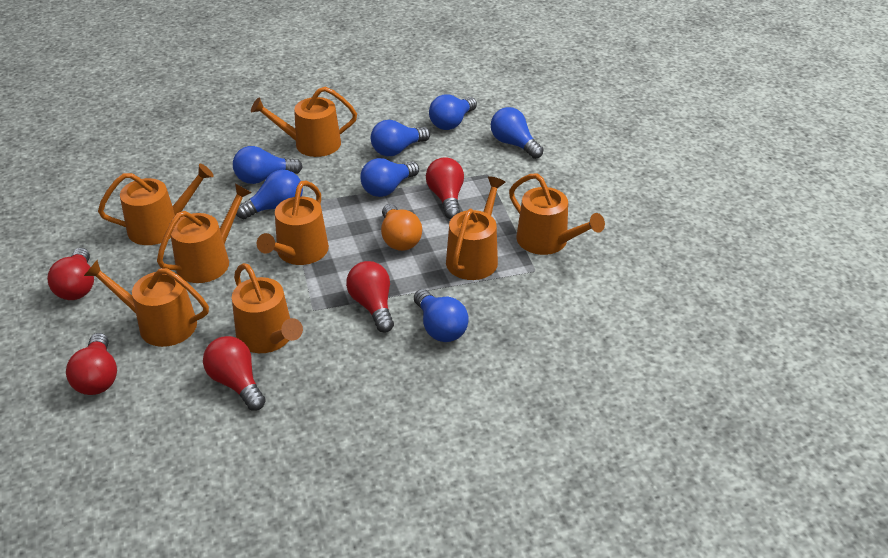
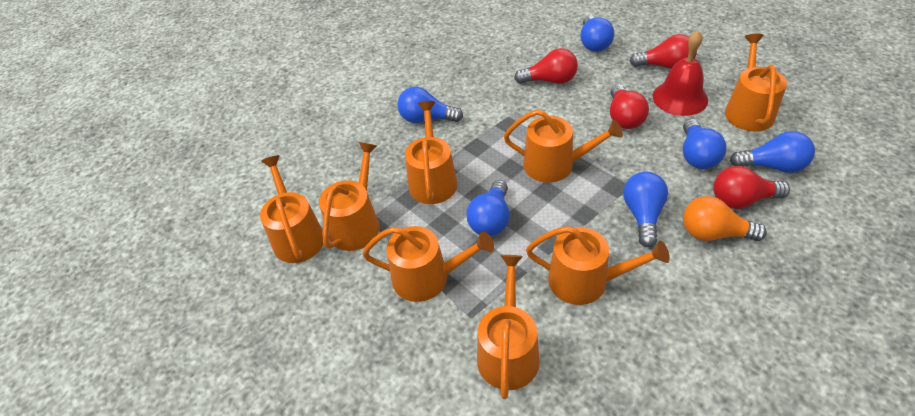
blue light bulb: [233,146,303,184] [236,170,303,219] [360,158,419,197] [371,120,430,157] [414,289,469,342] [429,94,477,130] [491,107,544,159] = 7 -> [398,87,463,123] [466,180,509,236] [581,16,614,52] [623,172,668,247] [683,119,727,169] [730,131,815,173] = 6
red bell: none = 0 -> [653,31,708,116] = 1
red light bulb: [47,248,94,300] [66,333,117,395] [203,336,266,411] [346,261,394,333] [426,157,464,219] = 5 -> [514,48,578,84] [610,84,649,129] [630,34,697,69] [713,166,790,209] = 4

